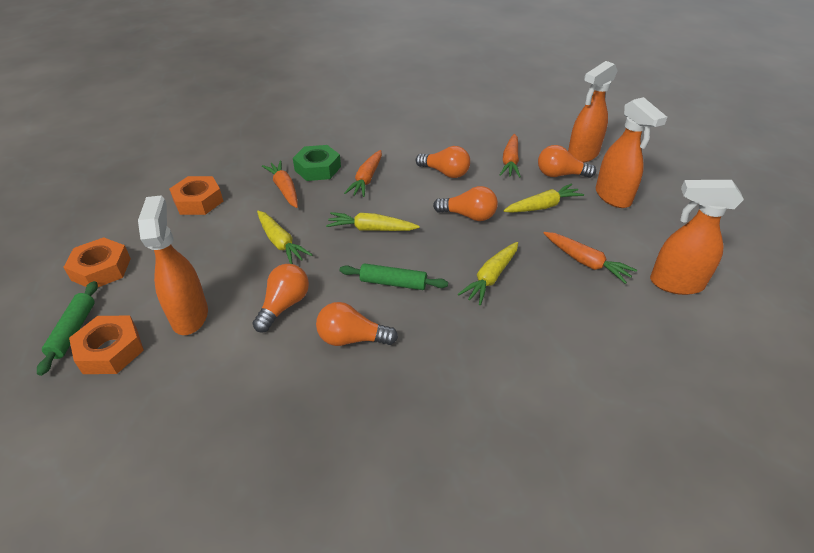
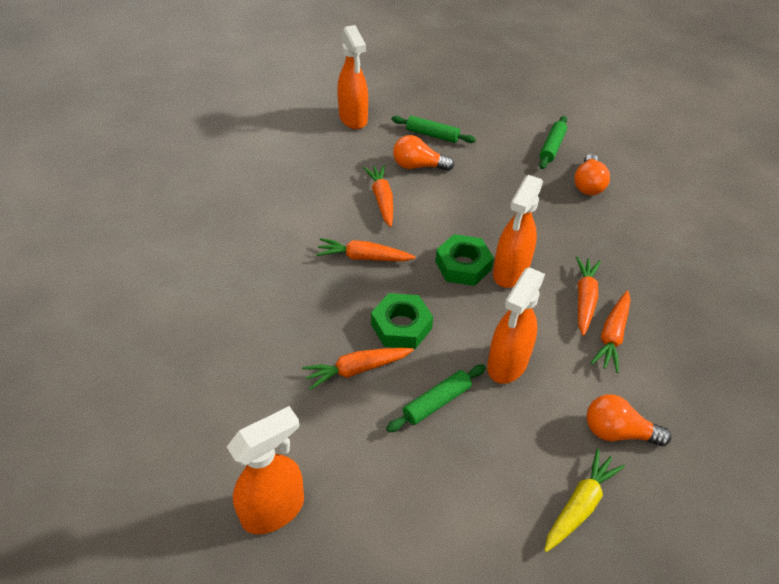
green nut: [293,145,341,181] = 1 -> [371,293,433,349] [435,234,494,286] = 2
green rolling pin: [37,281,98,376] [340,263,448,290] = 2 -> [386,364,486,432] [392,116,476,143] [539,116,567,169] = 3
orange carrot: [262,161,298,208] [344,150,382,197] [500,134,521,178] [544,232,637,284] = 4 -> [302,348,414,390] [316,238,416,261] [363,165,393,227] [576,256,601,336] [591,291,631,373] = 5
orange light bulb: [252,264,309,333] [316,302,398,346] [416,146,470,178] [433,186,498,221] [538,145,596,178] = 5 -> [393,135,454,171] [574,154,610,195] [587,394,671,446] = 3
orange nut: [63,237,131,287] [69,316,144,374] [169,176,223,215] = 3 -> none = 0
yellow carrot: [257,211,313,264] [326,212,420,231] [458,242,518,305] [503,184,584,213] = 4 -> [544,448,625,552] = 1

